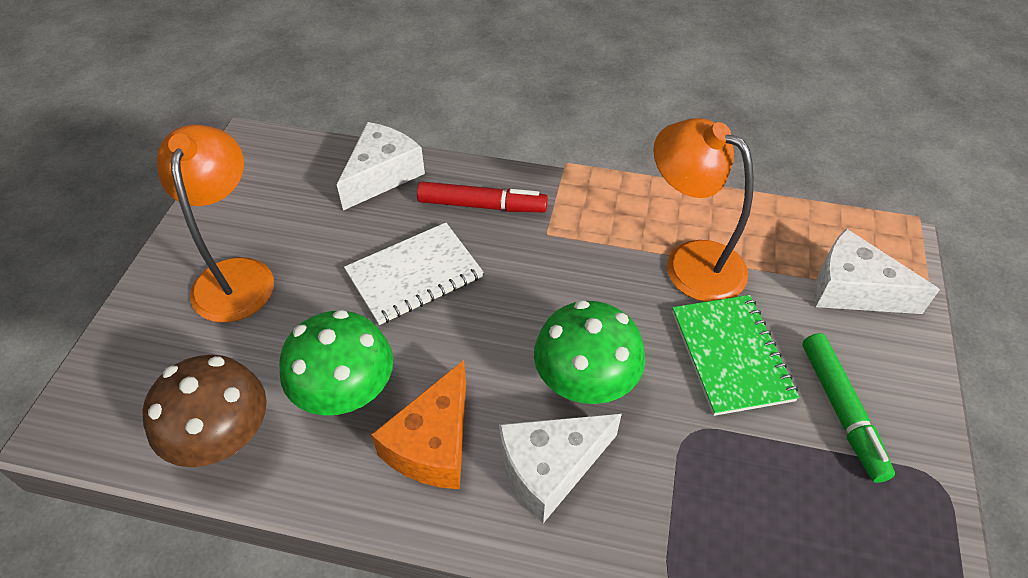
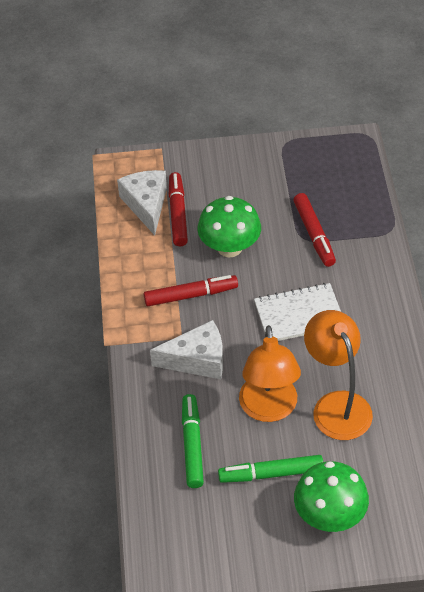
brown mushroom: [142,355,267,467] = 1 -> none = 0
green marker: [802,333,895,483] = 1 -> [182,394,204,488] [218,455,323,483] = 2
green notebook: [672,295,800,416] = 1 -> none = 0
orange cheese: [371,360,466,489] = 1 -> none = 0
red marker: [417,182,548,212] = 1 -> [144,275,238,306] [169,172,188,246] [293,193,336,267] = 3
white cheese: [337,122,425,210] [499,414,622,523] [814,228,940,314] = 3 -> [117,170,167,235] [150,320,223,379] = 2

